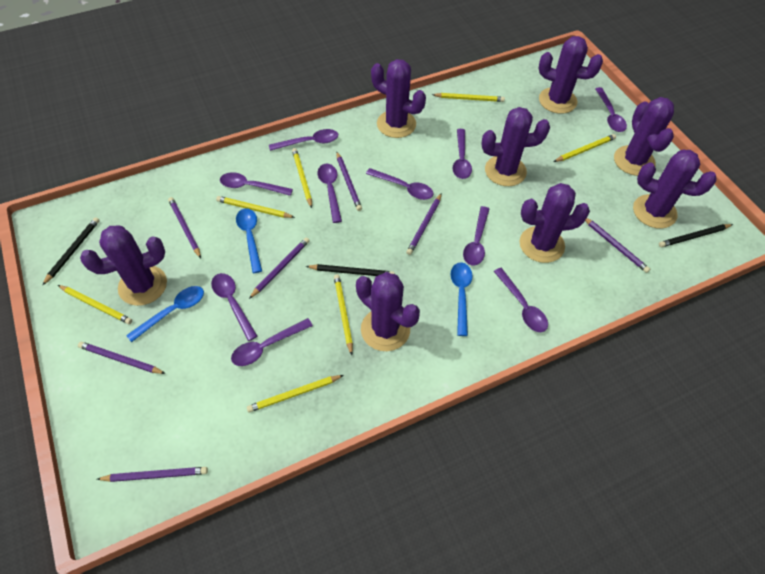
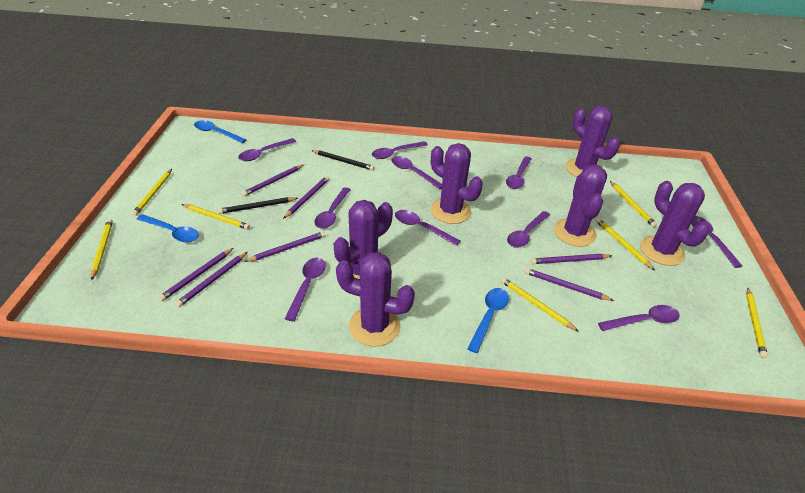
black pencil: [42,217,100,286] [306,264,395,276] [659,224,733,247] = 3 -> [218,197,298,214] [311,150,374,171] = 2
purple cactus: [80,225,167,306] [356,272,420,351] [371,59,426,138] [481,107,550,186] [520,183,590,263] [539,36,603,114] [614,97,674,176] [633,150,716,229] = 8 -> [333,200,393,279] [336,252,415,347] [431,143,483,224] [554,165,607,247] [566,106,620,177] [640,181,710,266] = 6

